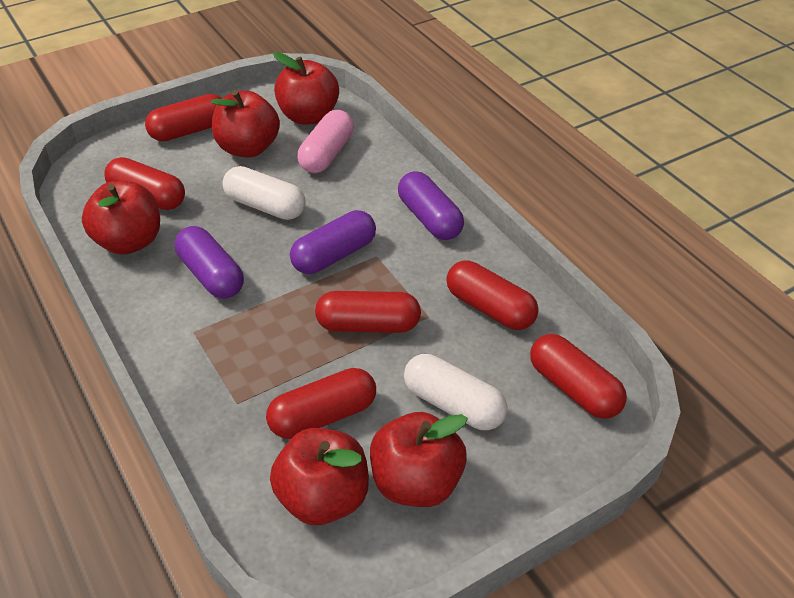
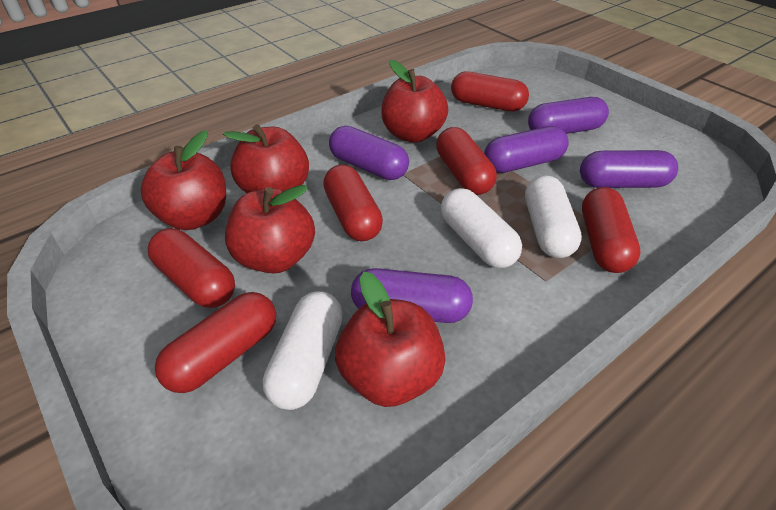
pink capsule: [297,110,354,173] = 1 -> none = 0
purple capsule: [175,226,244,299] [290,210,376,274] [398,171,464,240] = 3 -> [329,126,409,180] [351,268,473,323] [484,126,569,173] [528,97,609,134] [580,150,678,188] = 5
white capsule: [222,166,306,220] [404,354,507,430] = 2 -> [263,291,343,410] [441,188,522,268] [525,175,582,258] = 3

